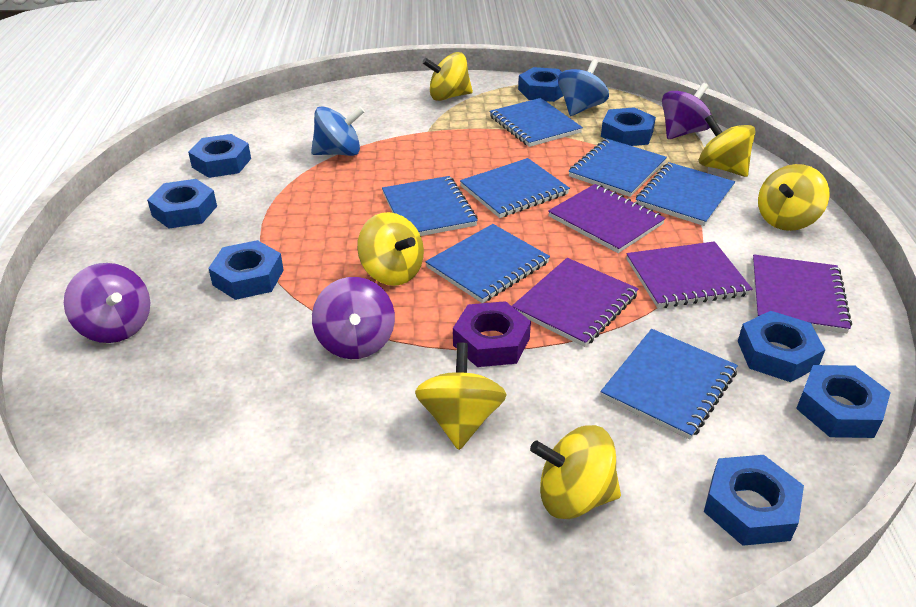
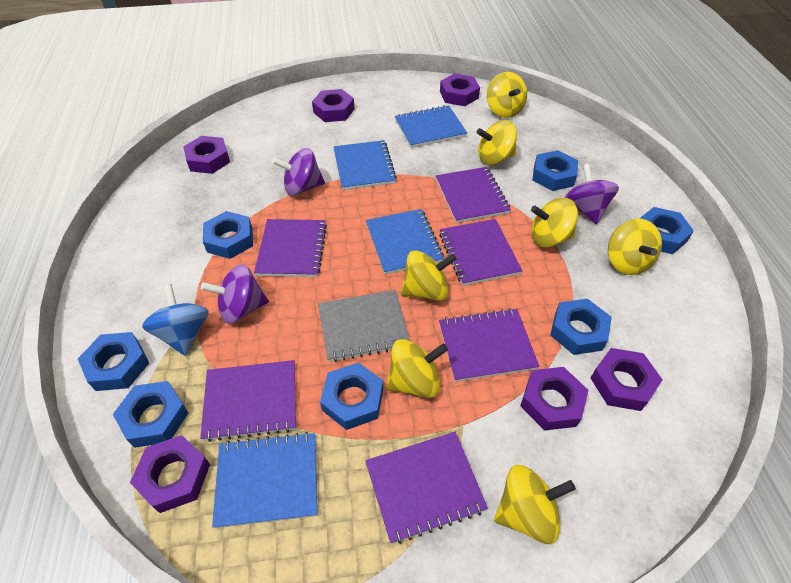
blue notebook: [382,176,478,236] [425,224,550,303] [460,158,570,218] [489,98,583,147] [568,138,667,197] [601,329,738,440] [636,162,735,226] = 7 -> [212,432,317,528] [334,140,397,190] [366,209,444,275] [395,105,467,148] = 4
blue nut: [147,179,217,229] [188,134,251,178] [208,240,284,300] [518,67,563,102] [601,107,656,146] [704,455,804,546] [738,311,825,382] [796,365,891,438] = 8 -> [78,332,149,391] [113,381,188,448] [203,211,253,259] [320,363,383,430] [532,150,578,191] [550,299,612,355] [639,207,694,254] = 7
blue spinning top: [311,106,365,156] [558,59,609,116] = 2 -> [142,284,209,356] = 1
grey notebook: none = 0 -> [318,290,410,362] = 1
purple notebook: [512,258,638,347] [548,184,666,253] [626,241,753,308] [752,255,852,333] = 4 -> [200,360,296,442] [254,219,327,277] [366,432,488,544] [436,167,511,223] [439,219,522,286] [439,308,539,382] = 6
purple nut: [453,301,531,367] = 1 -> [130,435,210,513] [183,136,230,174] [312,89,355,122] [440,73,480,106] [520,367,588,431] [591,348,663,411] = 6
yellow spinning top: [357,212,424,286] [415,343,507,450] [422,52,473,101] [530,425,621,519] [699,115,756,177] [758,164,830,231] = 6 -> [386,339,448,398] [401,250,457,301] [477,120,517,165] [487,72,527,118] [494,465,576,544] [531,198,578,248] [608,219,662,275] = 7

